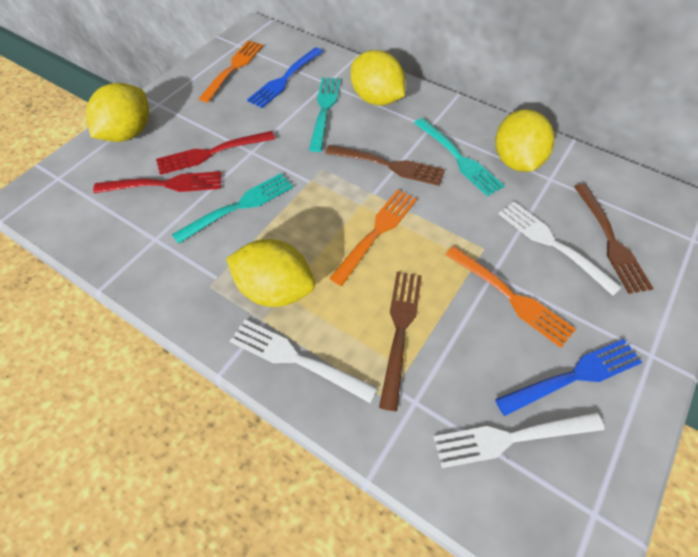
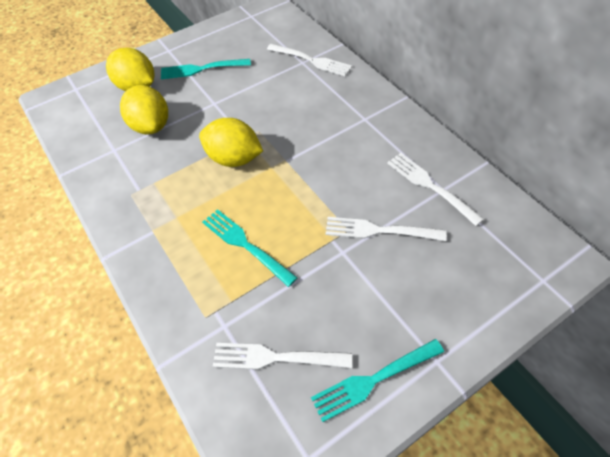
blue fork: [247,47,323,108] [495,339,642,416] = 2 -> none = 0
brown fork: [325,145,445,186] [379,272,422,411] [574,184,654,294] = 3 -> none = 0
orange fork: [199,41,263,103] [329,190,417,286] [445,246,576,348] = 3 -> none = 0
red fork: [93,171,222,193] [156,131,275,175] = 2 -> none = 0
white fork: [230,320,378,403] [434,412,604,468] [499,202,622,296] = 3 -> [213,343,352,370] [267,44,352,76] [326,217,447,241] [387,153,484,226] = 4
yellow lemon: [86,83,149,142] [226,239,315,307] [351,50,405,106] [495,109,554,172] = 4 -> [106,48,155,91] [120,85,168,134] [199,118,263,167] = 3

